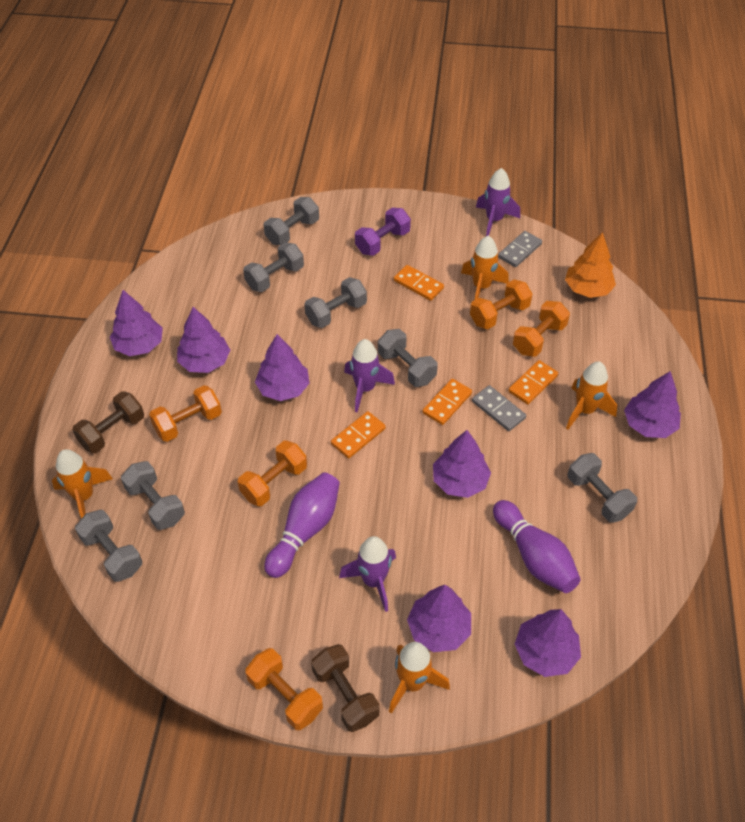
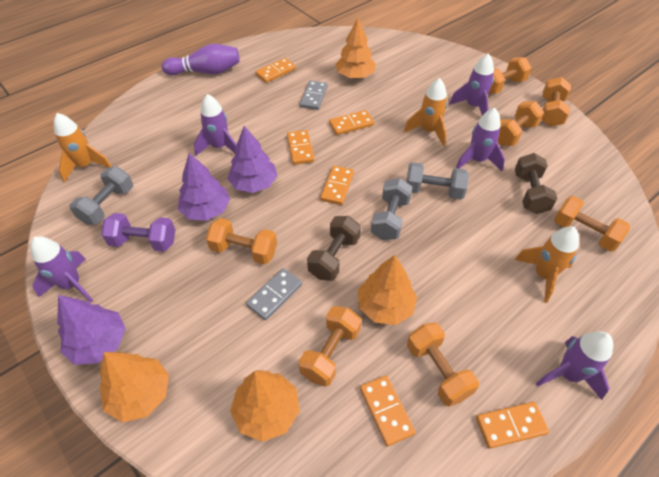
grey dumbbell: [75,510,142,582] [121,461,185,530] [243,242,304,292] [264,197,319,245] [304,277,367,328] [378,329,438,387] [568,453,637,523] = 7 -> [69,166,133,225] [371,178,413,240] [406,162,469,200] = 3
orange domino: [331,411,386,458] [394,265,444,301] [423,379,472,425] [508,360,558,404] = 4 -> [255,58,296,83] [287,130,314,165] [320,166,354,205] [329,110,374,135] [360,375,415,446] [476,402,549,449] = 6
orange dumbbell: [149,385,222,442] [238,441,307,506] [245,648,323,730] [470,279,532,329] [513,301,570,357] = 5 -> [206,218,277,265] [298,306,361,387] [407,322,479,407] [489,57,532,94] [497,101,544,146] [541,77,571,127] [554,196,630,252] = 7
orange rocket: [52,449,113,519] [389,642,450,714] [461,236,509,300] [566,361,617,430] = 4 -> [54,113,112,182] [404,78,448,147] [514,227,579,303] = 3
orange tree: [565,232,616,298] = 1 -> [100,352,169,422] [230,371,300,442] [335,18,376,79] [358,255,417,325] = 4
purple bowling pin: [264,472,340,578] [493,500,581,593] = 2 -> [161,44,240,75] = 1
purple rocket: [339,536,396,612] [344,339,395,413] [476,168,520,236] = 3 -> [30,236,93,302] [194,94,237,156] [449,53,494,116] [456,108,505,171] [536,331,613,400] = 5
purple tree: [110,290,163,356] [177,307,230,373] [255,334,310,401] [407,585,471,652] [433,430,491,498] [515,609,581,677] [624,371,681,438] = 7 -> [57,295,126,365] [178,153,230,221] [228,126,277,193] = 3

